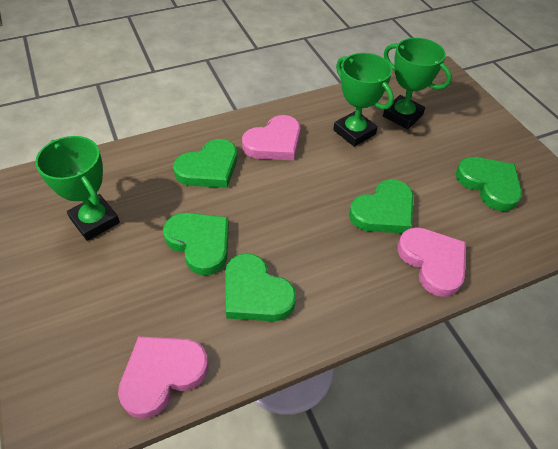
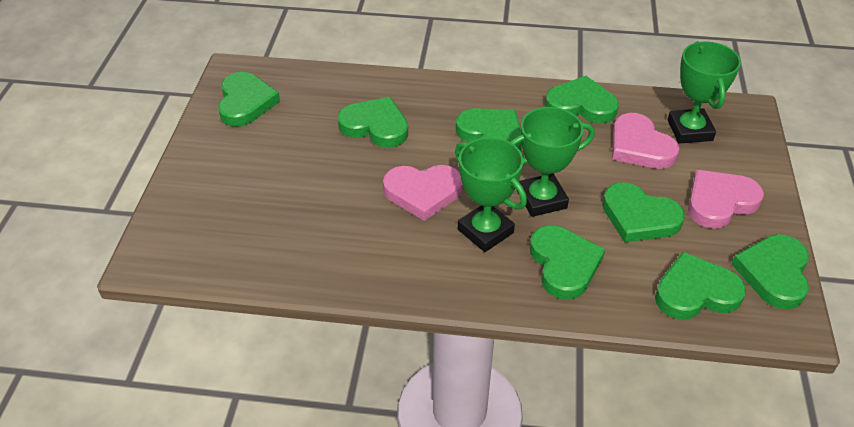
green heart: [163,213,229,276] [173,139,237,188] [225,253,296,321] [349,179,414,233] [456,157,522,211] = 5 -> [218,72,280,127] [338,97,408,148] [456,108,522,151] [530,225,605,299] [545,76,619,123] [602,182,685,243] [655,252,746,319] [731,234,809,309] = 8

